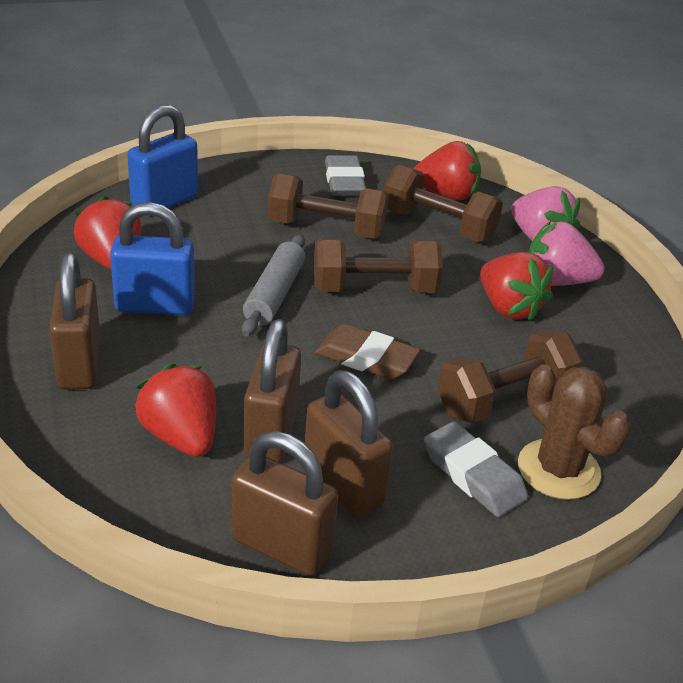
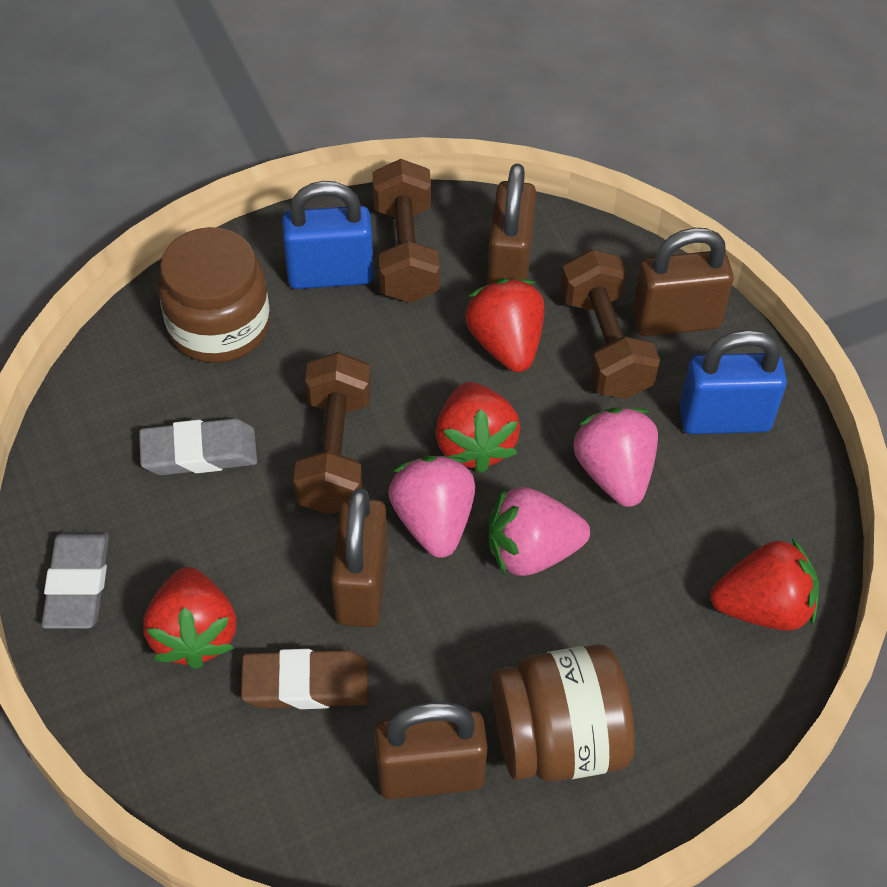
brown cactus: [518,364,631,500] = 1 -> none = 0
brown dumbbell: [267,173,389,239] [314,238,443,293] [384,165,503,243] [437,330,583,423] = 4 -> [293,352,371,515] [373,159,440,303] [560,249,660,399] = 3
brown jar: none = 0 -> [158,227,270,363] [492,644,635,782] = 2
grey rolling pin: [242,235,305,336] = 1 -> none = 0
pink strawberry: [511,186,580,241] [529,221,605,286] = 2 -> [388,456,475,558] [489,487,590,576] [573,407,658,507] = 3

